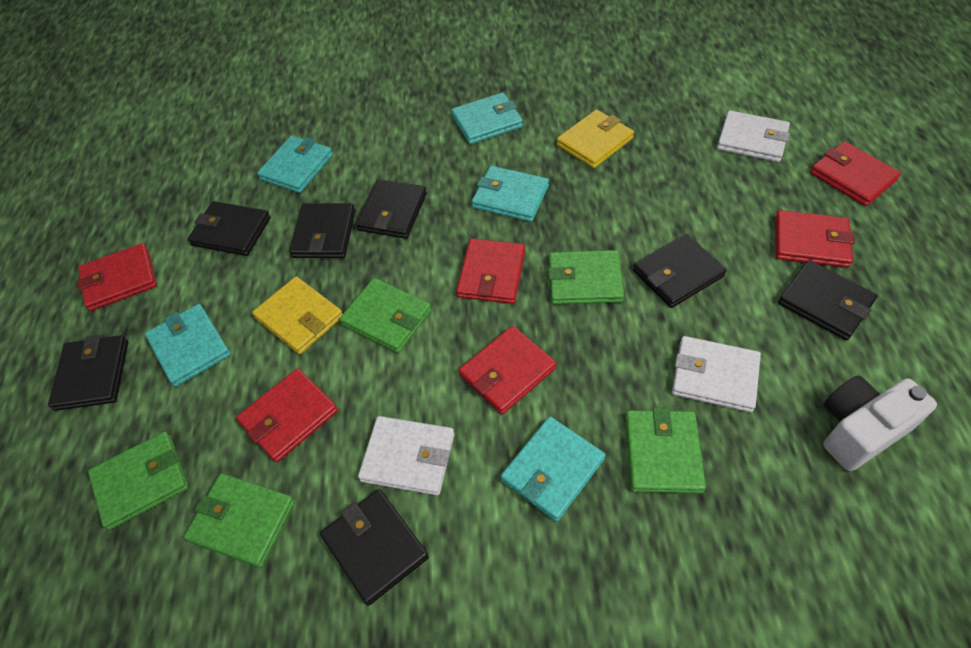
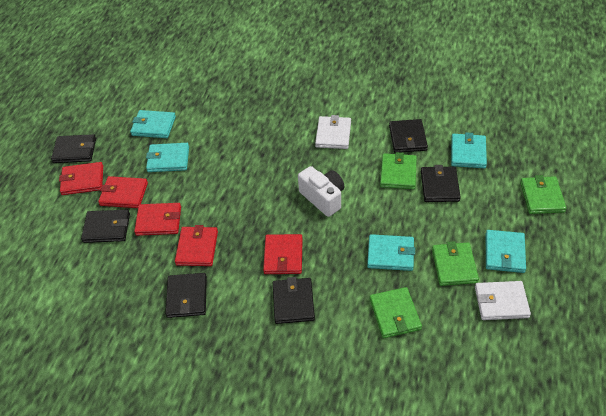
black wallet: [48,335,128,411] [187,201,271,256] [289,203,356,258] [320,489,429,606] [356,179,427,239] [633,234,727,308] [778,260,878,341] = 7 -> [51,134,96,163] [81,210,130,243] [165,273,207,318] [273,277,315,324] [389,119,428,153] [421,165,461,202] = 6
green wallet: [88,432,189,530] [184,473,295,568] [339,278,431,353] [548,250,624,304] [625,407,706,493] = 5 -> [370,287,422,338] [380,152,417,189] [432,241,479,286] [520,175,567,214] = 4
red wallet: [77,243,157,311] [236,368,338,463] [456,239,525,304] [459,326,556,415] [775,210,855,268] [810,141,901,206] = 6 -> [59,162,103,195] [98,176,148,208] [134,203,181,236] [175,225,218,266] [263,234,303,274] = 5
white wallet: [358,416,455,496] [672,336,761,412] [717,110,790,162] = 3 -> [315,115,351,149] [475,281,531,320] = 2
yellow wallet: [252,276,342,354] [557,110,634,168] = 2 -> none = 0

